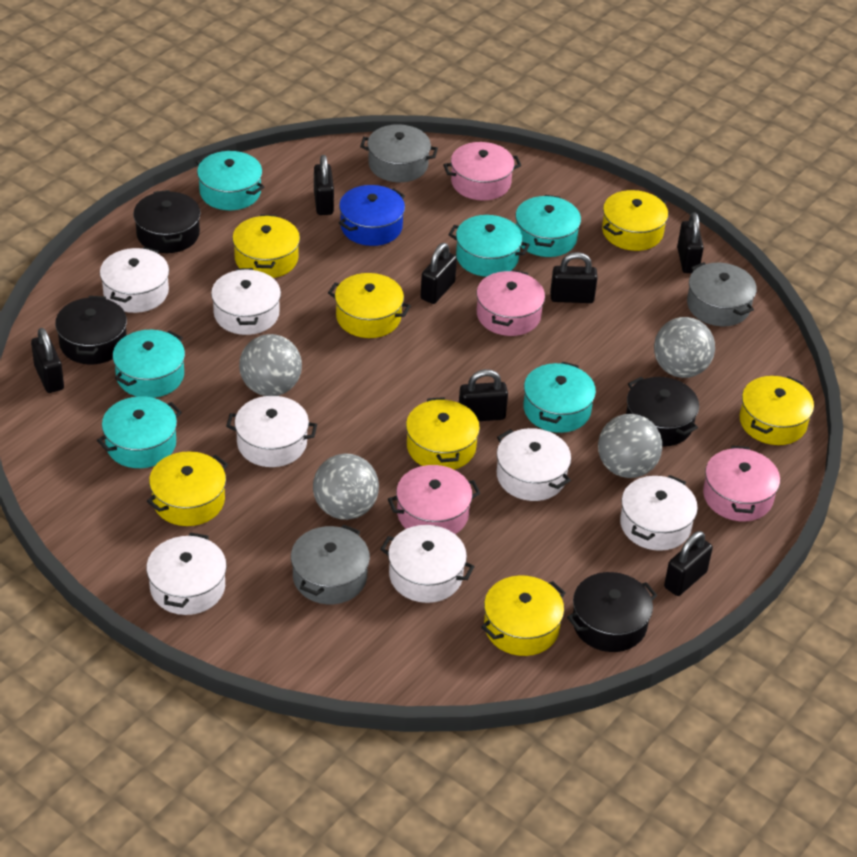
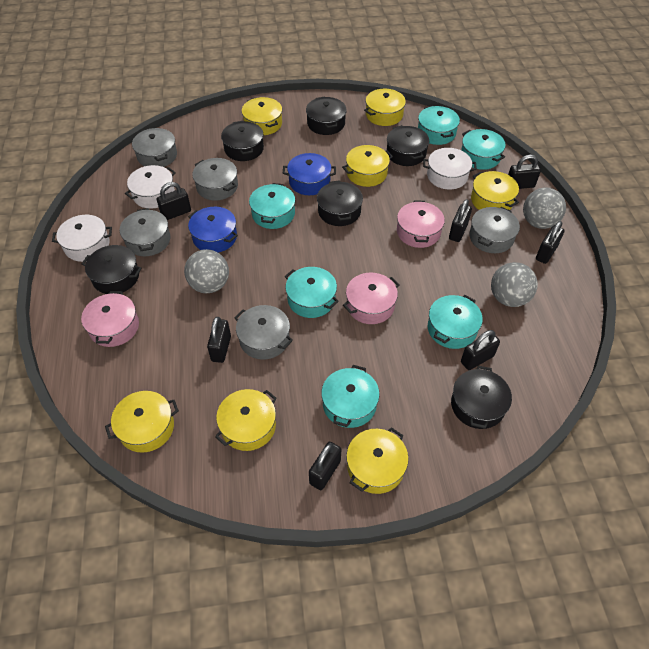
black pot: [55,296,127,364] [133,190,201,253] [567,572,657,652] [626,377,699,447] = 4 -> [82,245,142,294] [221,121,264,161] [306,97,347,135] [317,180,363,226] [387,125,429,166] [451,366,512,429] = 6
blue pot: [339,185,405,246] = 1 -> [188,207,238,252] [283,153,336,195] = 2
grey ball: [239,334,302,396] [313,453,379,520] [598,414,662,478] [654,317,715,378] = 4 -> [184,249,229,293] [491,262,538,307] [523,188,566,229] = 3
grey pot: [291,524,370,604] [360,124,438,182] [687,262,757,326] = 3 -> [120,208,170,256] [132,128,177,167] [192,158,238,201] [234,305,293,360] [469,207,520,253] = 5
pink pot: [388,465,480,534] [443,142,521,200] [476,270,545,336] [703,446,780,521] = 4 -> [81,291,139,347] [343,273,400,324] [397,200,445,248] = 3
white pot: [100,247,169,313] [146,532,227,615] [211,268,281,335] [226,396,317,467] [380,525,475,603] [497,428,571,501] [620,475,698,551] = 7 -> [52,215,112,262] [125,165,176,209] [423,148,477,190] = 3

